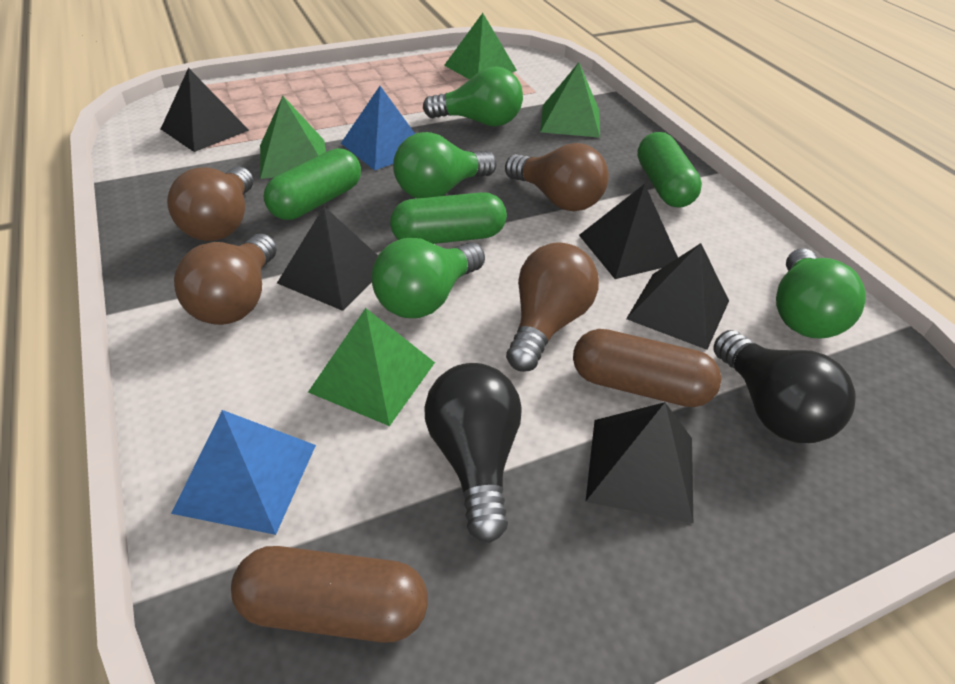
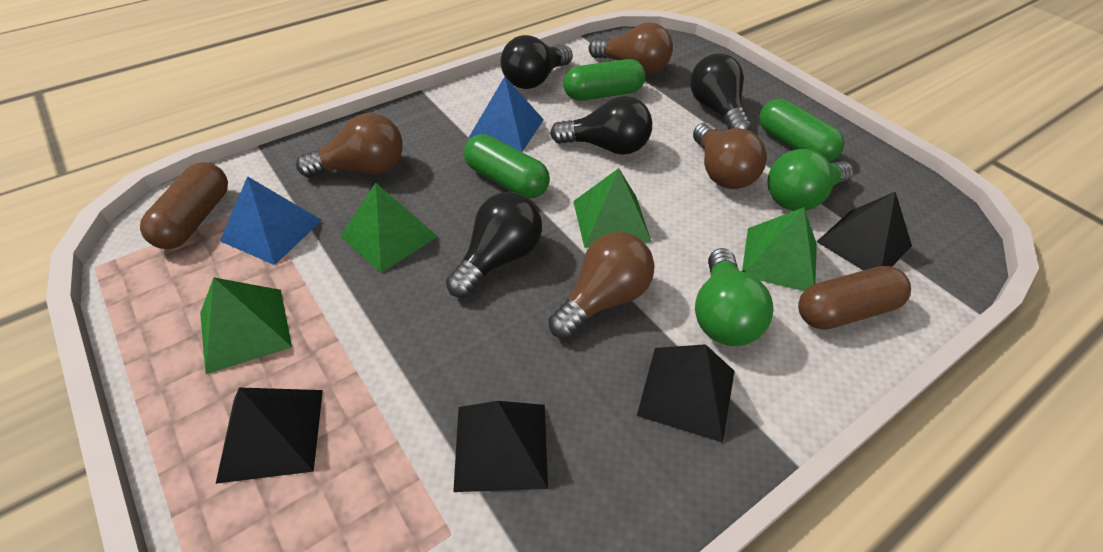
black light bulb: [424,363,522,543] [713,330,856,443] = 2 -> [446,192,542,298] [501,35,573,89] [550,96,652,155] [690,53,751,130] = 4
black pyramid: [161,68,249,152] [277,206,378,311] [579,184,678,279] [585,402,693,523] [626,243,729,350] = 5 -> [216,387,323,484] [453,401,548,492] [637,344,735,443] [817,192,912,271] = 4
green light bulb: [371,238,485,318] [393,132,496,198] [423,66,523,127] [776,249,866,339] = 4 -> [695,248,774,346] [767,149,854,211] = 2

